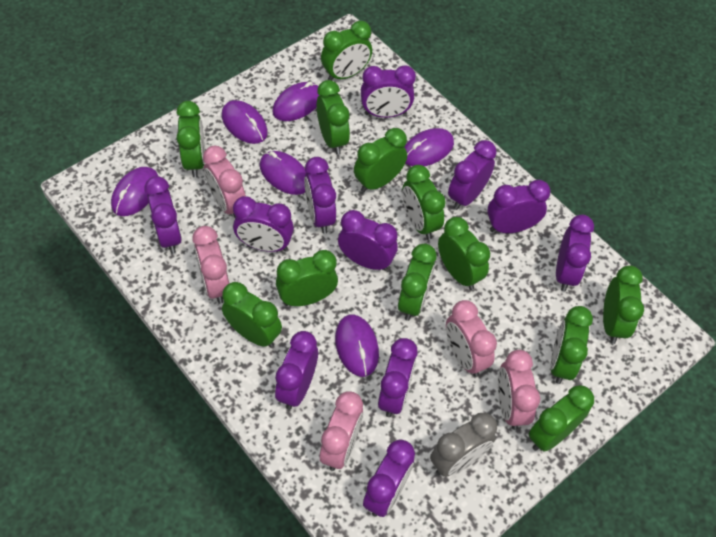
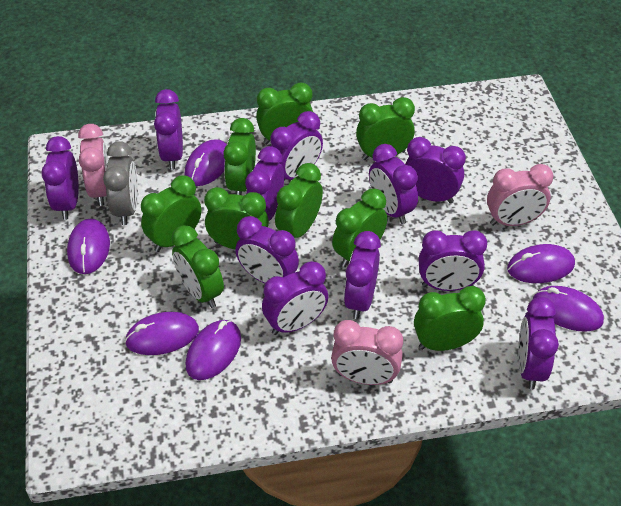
green clock: [176,101,205,177] [222,282,282,348] [276,250,338,306] [317,80,350,155] [321,21,372,80] [354,128,407,192] [398,244,436,321] [402,165,446,240] [438,217,490,290] [529,385,594,452] [550,306,593,384] [603,265,644,344] = 12 -> [141,175,201,252] [171,225,224,308] [204,187,269,250] [224,118,256,195] [256,82,313,144] [275,163,323,238] [332,189,387,267] [356,97,415,160] [414,286,486,351] = 9
pink clock: [193,226,229,304] [203,146,246,218] [320,391,363,471] [446,300,497,377] [498,350,540,430] = 5 -> [78,124,109,206] [331,320,403,385] [487,164,554,226] = 3

